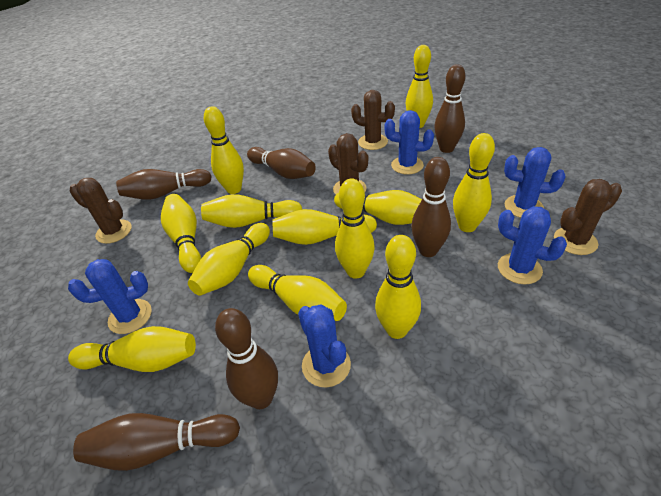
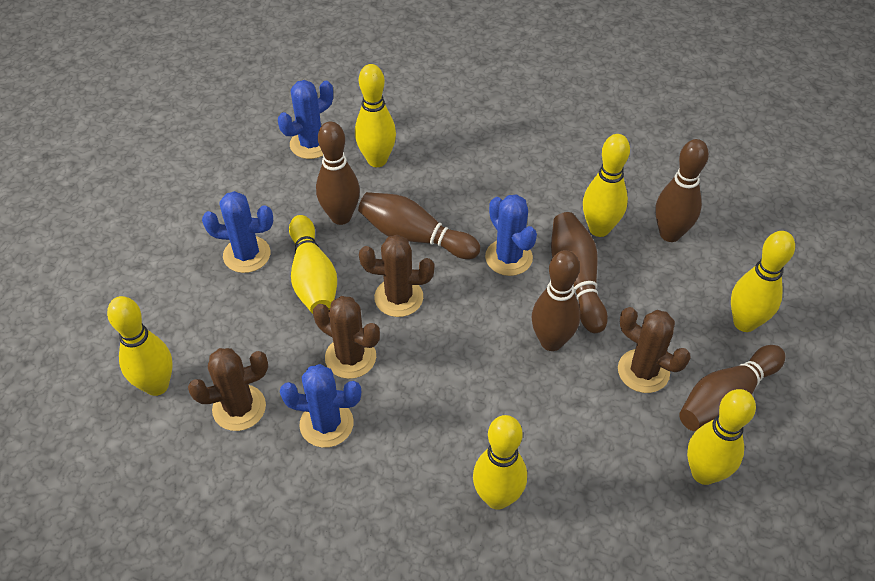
blue cactus: [68,259,152,334] [298,304,351,387] [385,110,434,174] [498,206,567,285] [504,147,565,218] = 5 -> [202,191,273,273] [278,80,333,159] [280,364,361,448] [485,194,537,276] = 4
yellow bowling pin: [68,326,196,372] [161,194,201,273] [188,223,270,296] [201,194,302,228] [204,106,244,194] [248,265,347,321] [272,209,377,245] [334,190,422,225] [335,178,375,279] [375,235,421,339] [406,45,433,128] [453,133,495,232] = 12 -> [107,296,173,396] [289,215,337,314] [355,64,396,167] [473,415,527,510] [583,134,630,237] [687,389,756,485] [731,231,795,332] = 7

